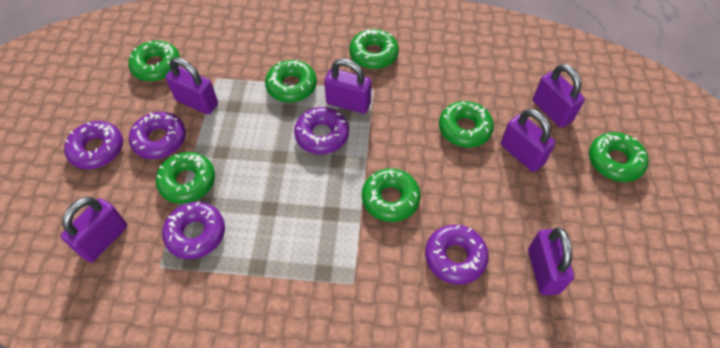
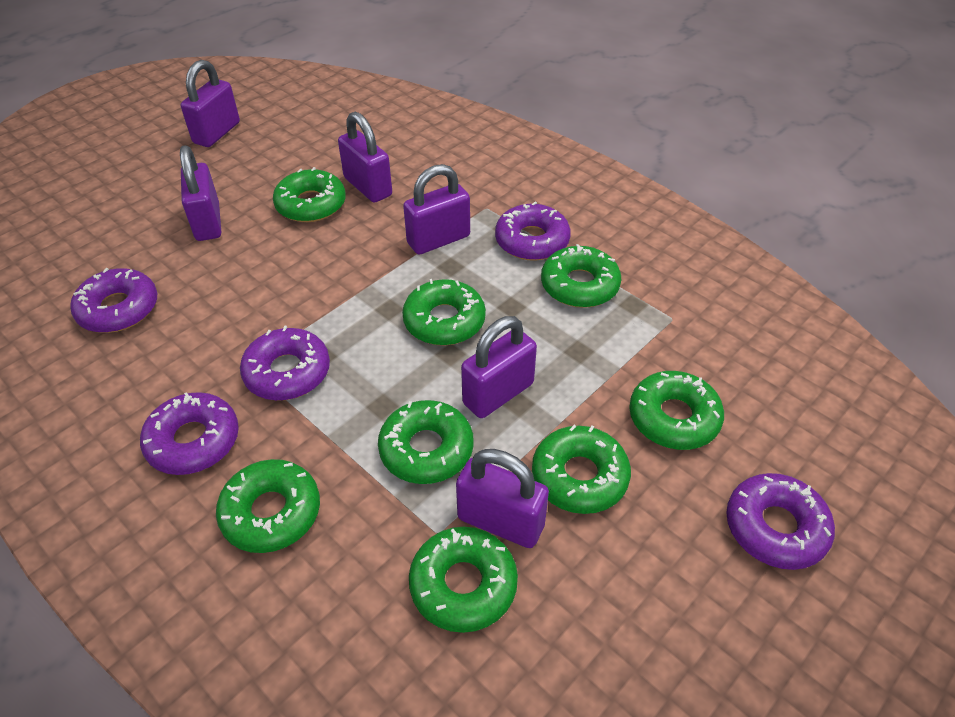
green donut: [128,41,180,81] [156,152,215,204] [265,60,317,103] [349,29,399,69] [362,168,421,222] [439,101,494,147] [589,132,649,182] = 7 -> [216,459,320,553] [273,167,346,222] [378,400,474,484] [402,279,486,346] [409,527,518,633] [532,425,631,514] [541,244,621,308] [629,371,724,450] = 8

